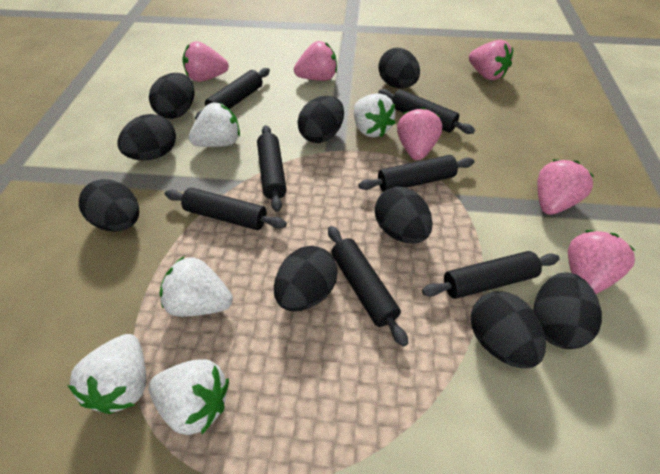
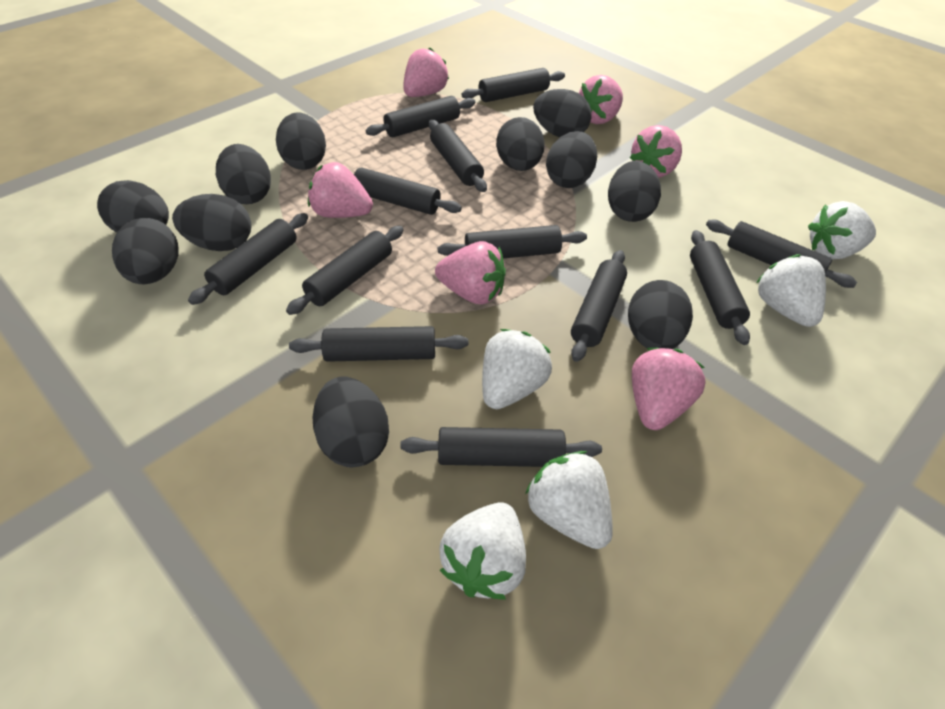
black egg: [79,179,139,231] [118,114,176,160] [149,73,194,119] [274,246,338,311] [298,96,344,143] [375,187,433,244] [378,48,420,88] [471,291,546,368] [533,272,602,349] = 9 -> [97,180,169,232] [112,218,179,284] [172,194,251,251] [216,144,271,204] [276,112,326,170] [312,376,389,467] [496,117,545,171] [533,89,592,137] [546,131,597,188] [608,161,661,222] [628,280,693,349] = 11
black rolling pin: [165,187,287,230] [195,68,270,119] [257,125,287,212] [328,226,408,347] [358,155,474,192] [378,89,475,134] [422,251,560,299] = 7 -> [188,213,308,305] [286,226,404,315] [289,326,468,362] [354,167,462,215] [365,96,475,137] [400,427,602,467] [429,120,487,192] [437,225,587,258] [461,68,565,102] [571,250,627,362] [690,230,750,345] [706,220,857,288] = 12

